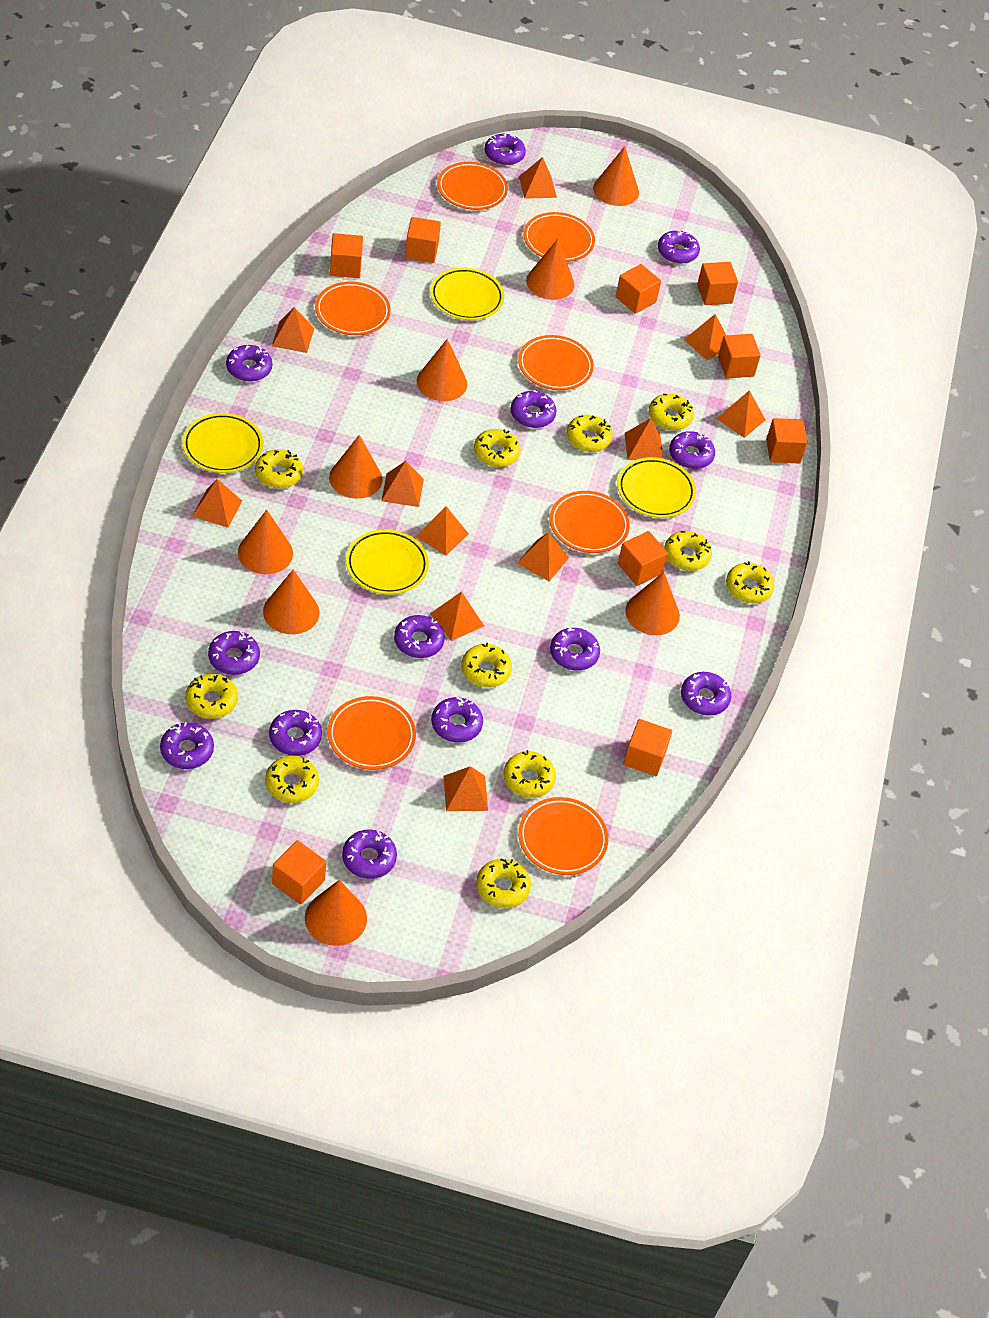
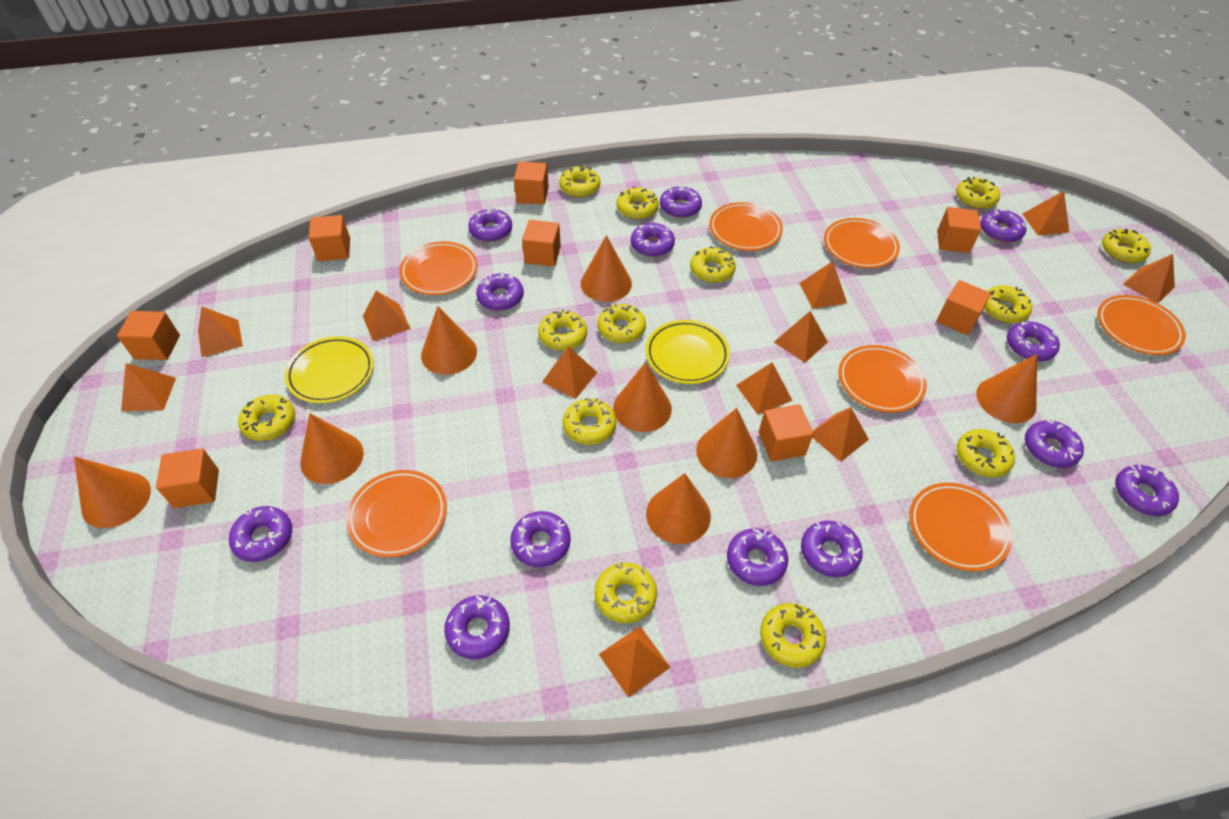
orange cube: [272,840,326,905] [330,233,363,278] [405,217,441,263] [615,264,661,314] [618,531,668,586] [623,719,672,776] [697,262,738,305] [718,334,761,379] [766,418,808,464] = 9 -> [117,311,180,360] [156,448,219,508] [308,215,350,262] [514,162,549,205] [522,220,561,267] [759,404,813,462] [937,207,981,253] [937,280,991,335] = 8
yellow donut: [185,673,238,719] [255,449,303,489] [265,756,319,803] [461,643,512,688] [474,429,521,467] [476,858,531,908] [503,750,556,798] [567,415,613,452] [648,394,694,430] [664,531,712,571] [726,561,774,603] = 11 -> [238,395,295,441] [538,309,587,351] [559,165,600,197] [563,398,616,445] [594,562,657,623] [597,304,646,343] [616,187,659,219] [690,246,736,283] [760,603,826,668] [956,177,1000,209] [957,429,1015,478] [984,286,1032,323] [1102,229,1151,263] = 13
yellow plate: [182,413,263,473] [346,529,429,594] [430,267,504,320] [617,457,696,518] = 4 -> [285,336,374,403] [645,320,730,384] = 2

